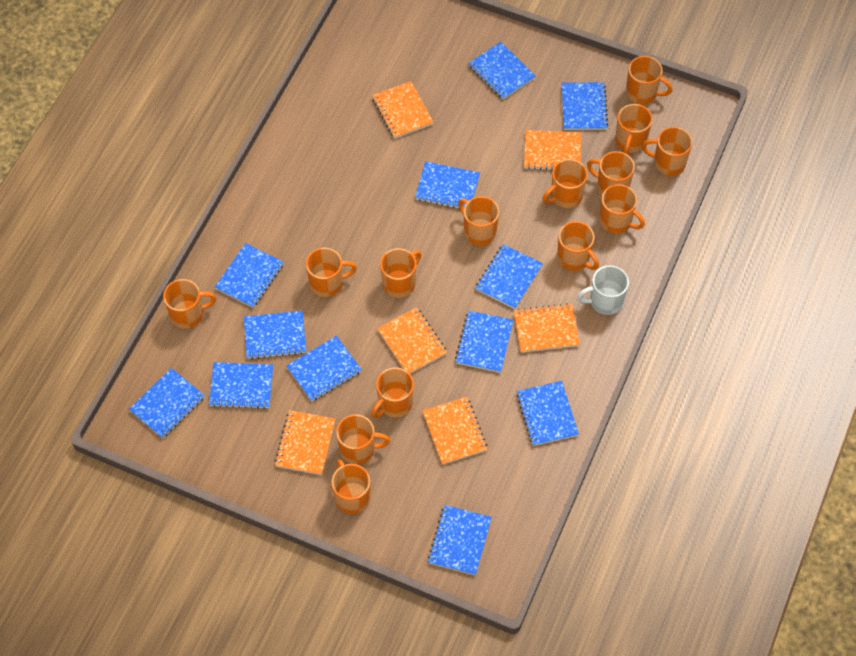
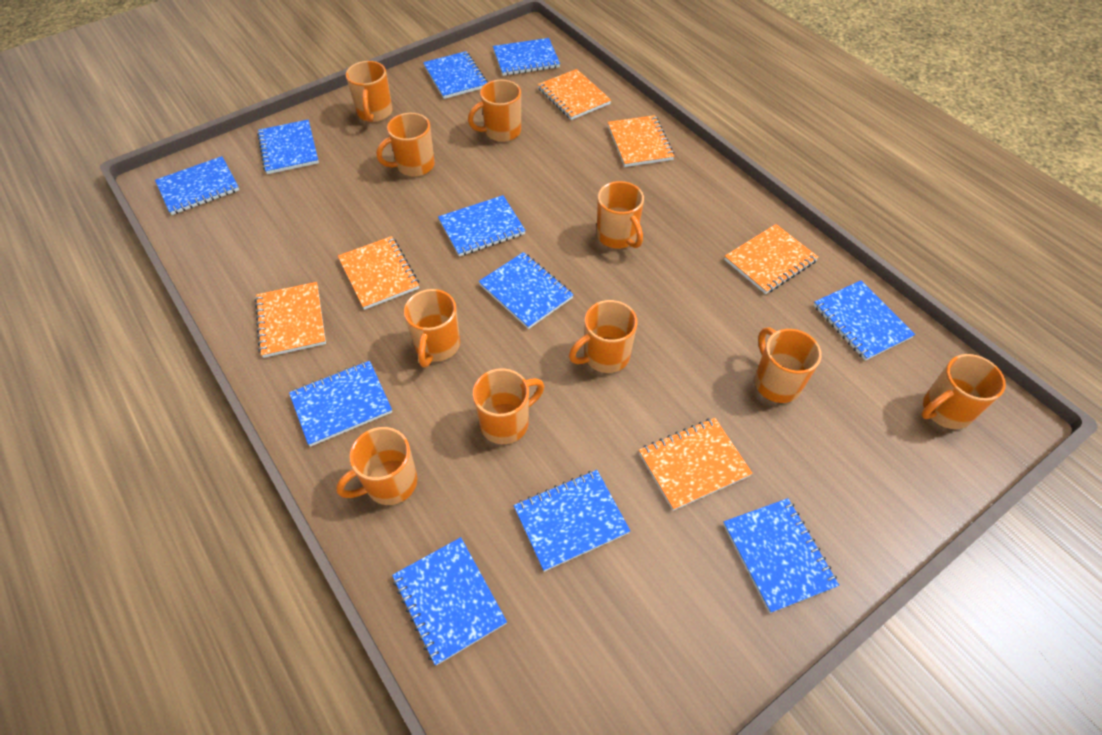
blue notebook: [129,368,205,438] [209,362,273,409] [215,243,284,308] [244,311,306,359] [286,335,362,401] [415,161,480,209] [428,505,492,575] [455,311,513,373] [469,42,535,99] [476,244,543,309] [516,381,579,446] [562,82,608,130] = 12 -> [155,156,239,215] [257,120,319,174] [289,361,392,447] [392,537,507,666] [423,51,488,99] [438,195,526,256] [479,252,574,329] [493,38,560,76] [514,470,630,572] [723,498,839,613] [814,281,915,361] = 11
orange mug: [163,279,216,329] [306,248,357,297] [331,459,370,514] [336,414,390,464] [371,367,414,418] [380,248,421,298] [458,196,499,246] [543,159,588,208] [557,221,599,271] [587,151,635,195] [600,184,645,234] [615,104,653,155] [626,56,673,104] [642,127,692,176] = 14 -> [336,427,417,505] [346,61,392,122] [376,113,435,177] [404,289,460,367] [468,80,521,142] [472,368,544,444] [569,300,637,373] [597,181,644,249] [754,327,822,403] [921,354,1006,429] = 10
white mug: [577,265,629,315] = 1 -> none = 0

